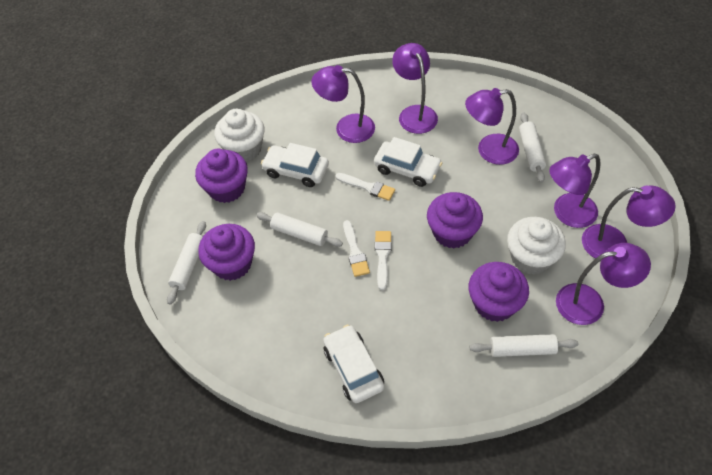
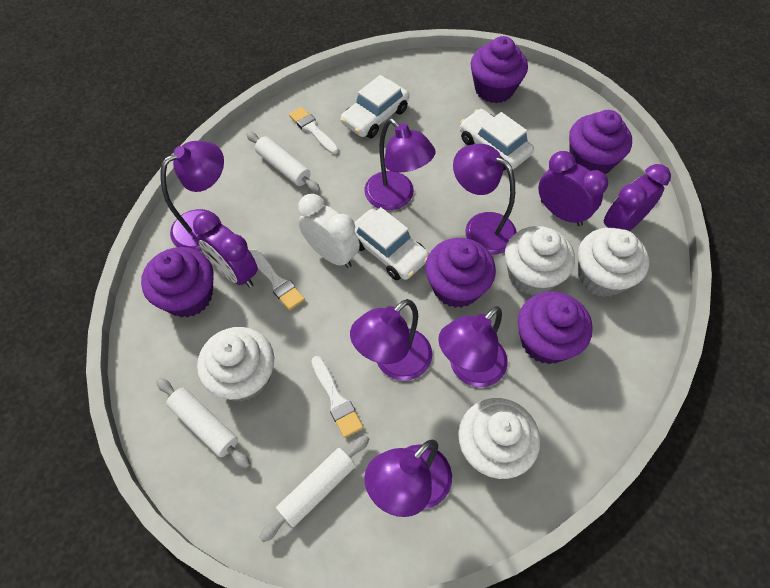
purple clock: none = 0 -> [193,212,258,288] [538,151,608,226] [604,164,671,231] = 3
purple cupcake: [195,149,248,203] [198,224,255,281] [427,192,483,249] [469,262,529,322] = 4 -> [141,247,214,318] [425,238,496,308] [471,36,528,103] [518,291,593,364] [569,110,632,174] = 5
white clock: none = 0 -> [298,194,360,268] = 1
white cupcake: [214,109,265,162] [507,217,566,275] = 2 -> [197,327,274,401] [458,398,540,479] [505,226,575,296] [578,228,649,297] = 4
white rolling pin: [167,221,206,305] [256,212,343,247] [470,334,578,357] [519,112,546,182] = 4 -> [156,378,250,469] [246,132,320,192] [259,435,369,542] = 3

